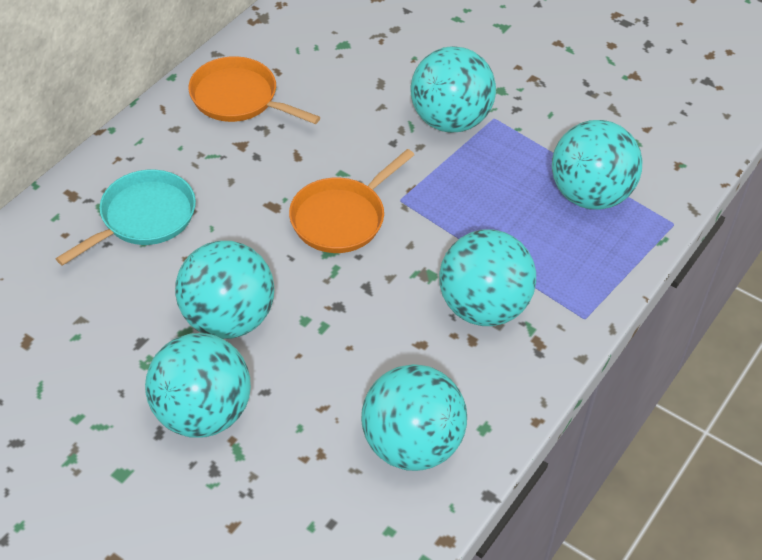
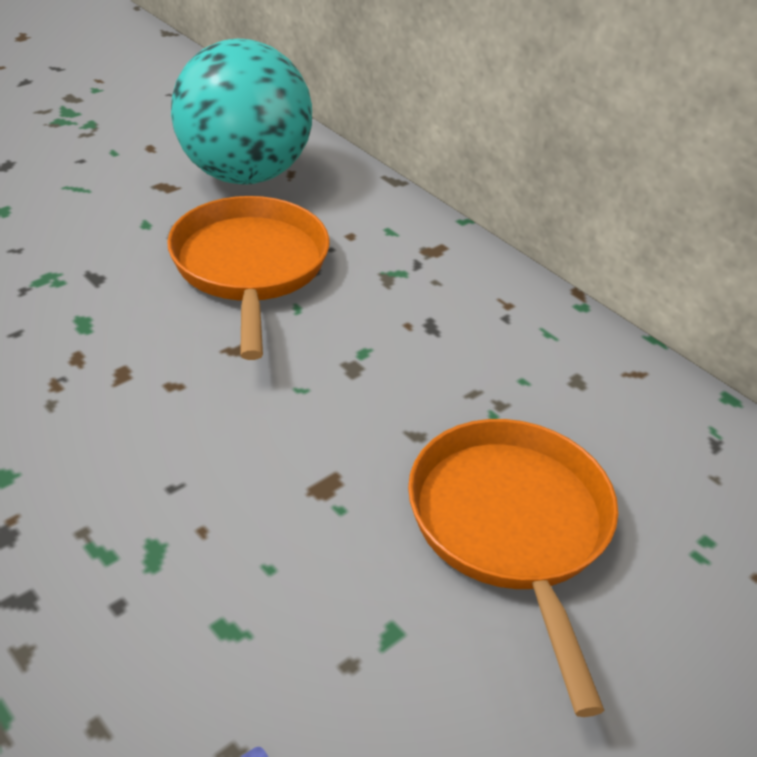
turquoise ball: [145,333,251,438] [175,241,274,339] [361,364,467,471] [411,46,496,133] [439,229,536,326] [552,120,642,210] = 6 -> [171,39,312,184] = 1
turquoise pan: [56,170,196,266] = 1 -> none = 0

